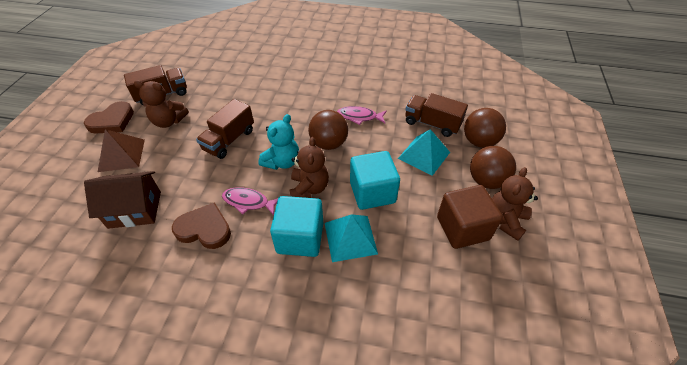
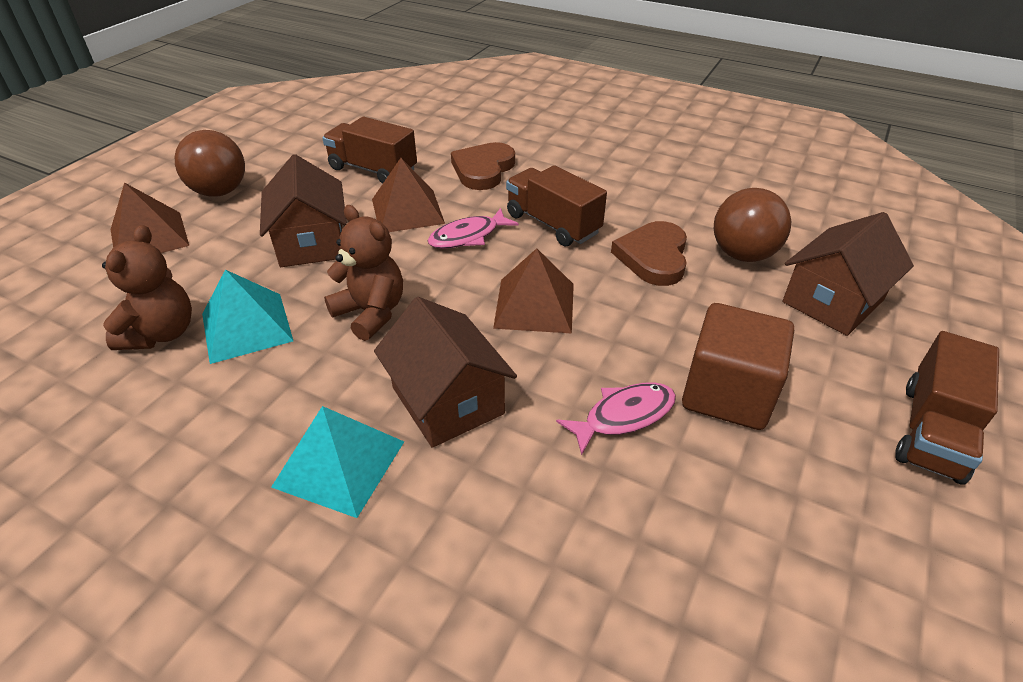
brown ball: [308,110,348,150] [464,108,506,148] [470,146,516,189] = 3 -> [175,130,245,196] [714,188,791,262] = 2
brown house: [84,171,161,229] = 1 -> [260,154,347,267] [374,297,517,448] [782,212,914,336] = 3
brown pyramid: [98,129,145,172] = 1 -> [111,182,189,253] [372,158,445,232] [493,248,574,333] = 3
brown teddy bear: [134,80,189,128] [290,137,329,198] [492,167,538,241] = 3 -> [102,225,192,350] [324,205,403,341] = 2
turquoise cube: [270,196,323,257] [350,151,400,210] = 2 -> none = 0
turquoise teddy bear: [258,114,299,170] = 1 -> none = 0

